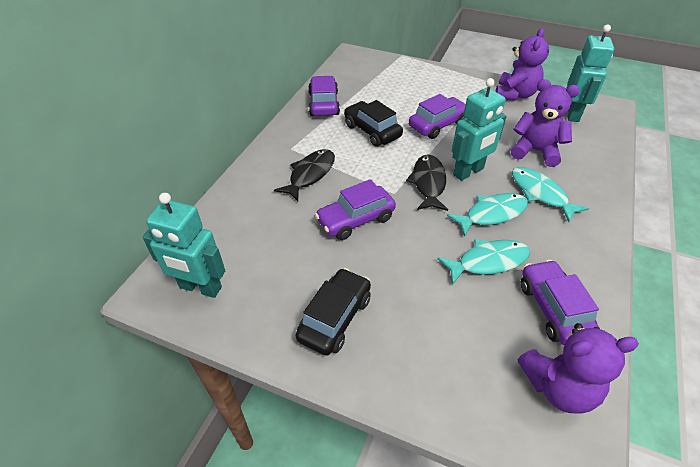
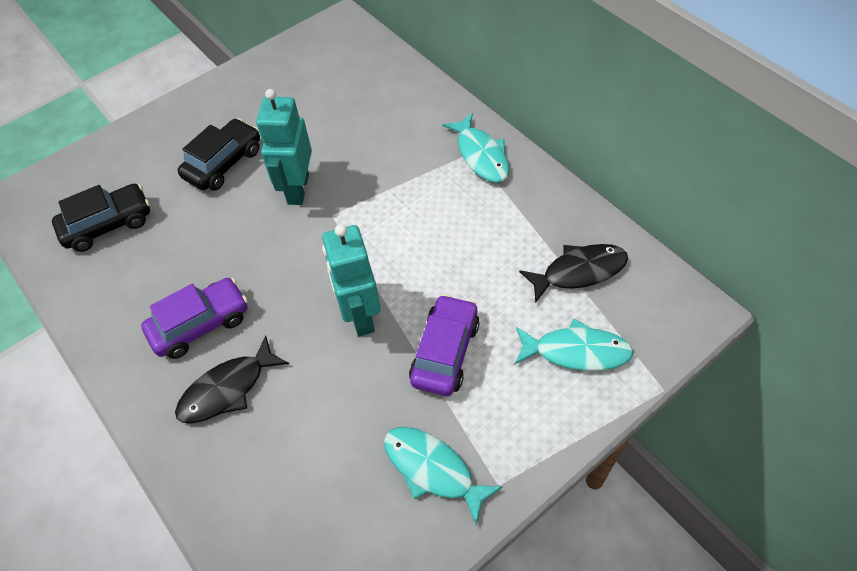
purple car: [308,76,340,116] [315,179,396,240] [409,94,466,139] [521,260,600,345] = 4 -> [141,278,248,359] [409,294,480,396] = 2
purple teddy bear: [495,28,549,101] [511,79,580,167] [518,323,639,414] = 3 -> none = 0
turquoise robot: [143,193,225,298] [452,78,507,181] [567,24,614,122] = 3 -> [256,89,312,205] [322,224,381,336] = 2

